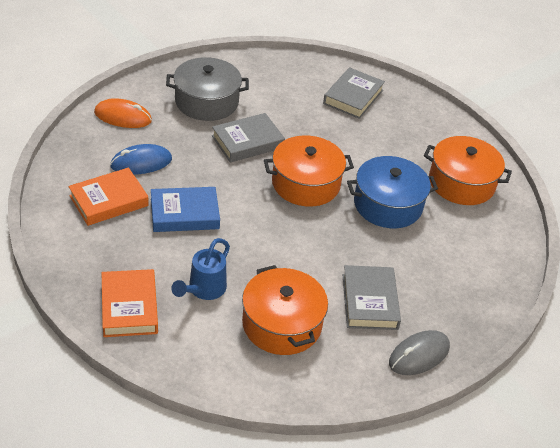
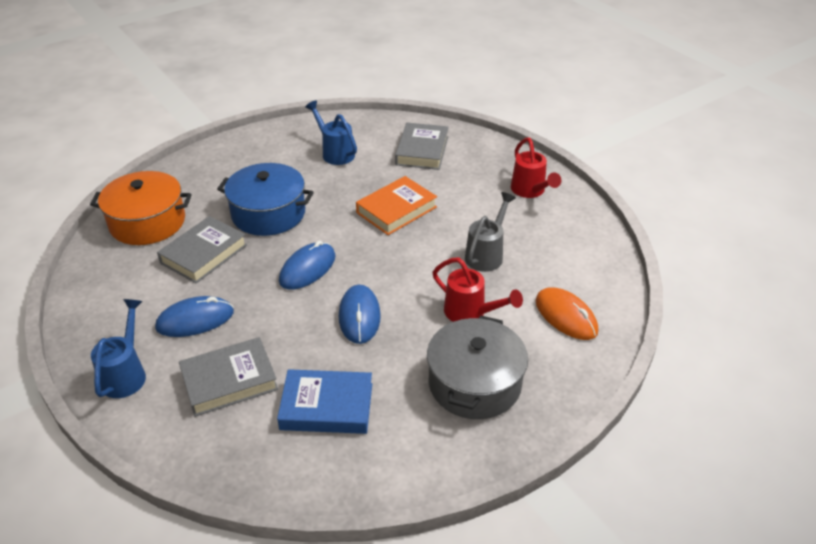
blue mouse: [110,144,172,175] = 1 -> [155,296,234,337] [279,241,335,290] [339,285,381,344] = 3
blue watering can: [171,238,230,300] = 1 -> [91,299,146,398] [305,100,357,165] = 2
grey mouse: [389,330,450,375] = 1 -> none = 0
grey watering can: none = 0 -> [465,192,516,272] = 1
orange book: [68,167,149,226] [102,269,158,337] = 2 -> [356,176,437,235] = 1
orange pot: [242,265,328,355] [264,135,354,206] [424,136,512,205] = 3 -> [90,171,192,245] = 1
red watering can: none = 0 -> [432,257,523,322] [511,138,561,198] = 2

